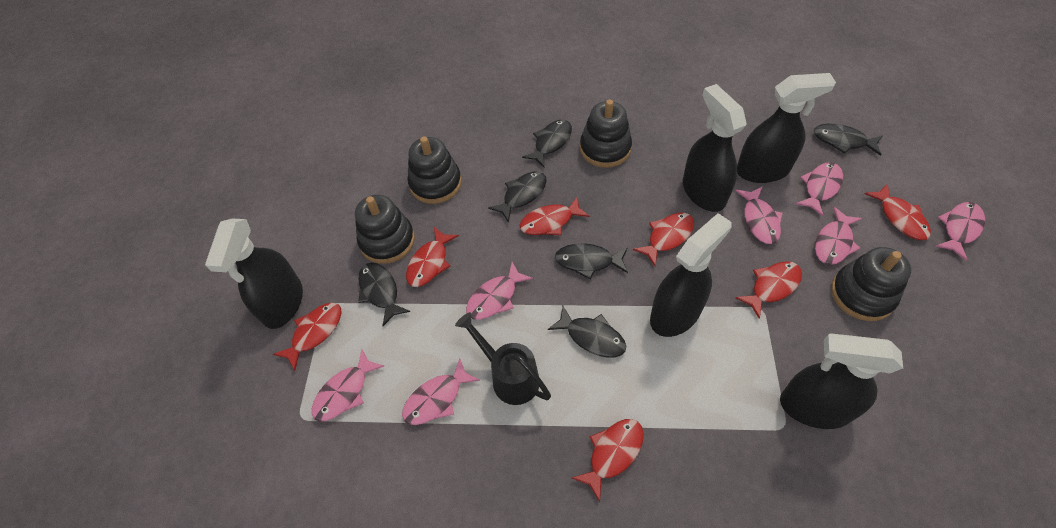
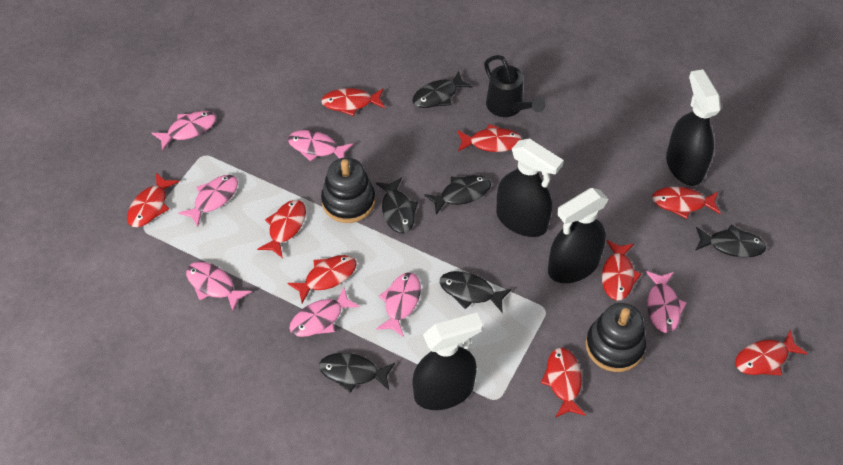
black spray bottle: [205,218,303,329] [650,213,732,337] [683,84,747,212] [737,73,836,183] [780,333,903,429] = 5 -> [412,313,483,410] [496,138,564,237] [548,188,609,283] [666,69,721,186] = 4
black stacking toy: [355,195,415,264] [407,136,462,204] [580,99,632,168] [831,247,911,321] = 4 -> [321,157,375,223] [586,303,646,372] = 2
red fish: [273,303,342,371] [406,227,459,287] [519,196,590,235] [572,419,644,502] [633,213,694,266] [735,261,802,319] [864,183,931,240] = 7 -> [127,173,179,227] [257,200,306,258] [287,255,357,304] [321,88,385,116] [457,124,522,152] [541,347,586,418] [602,240,641,301] [652,187,721,219] [735,330,808,376] = 9

